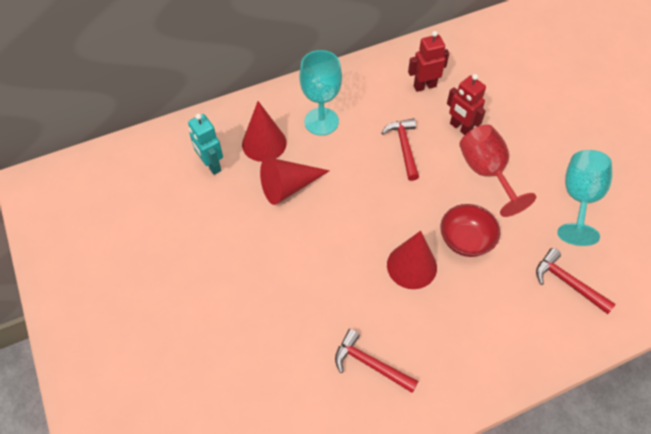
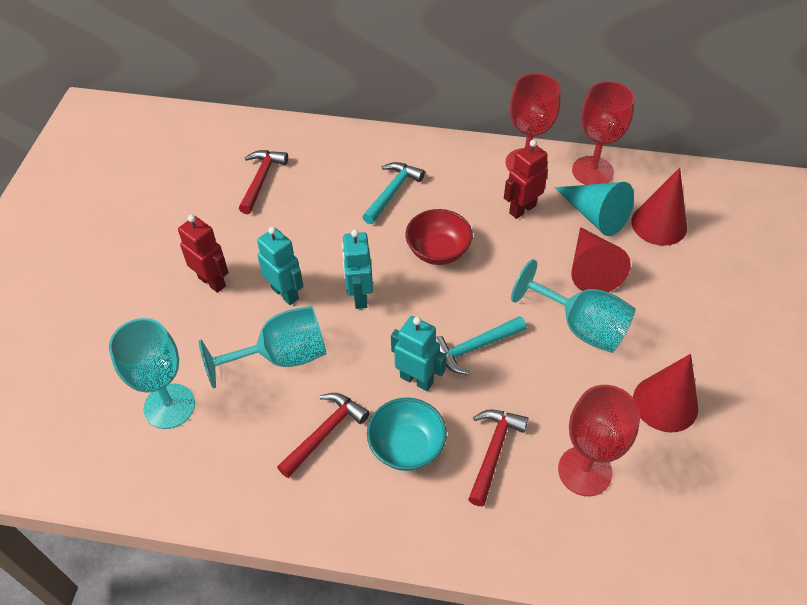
red goblet: [459,125,536,217] = 1 -> [506,73,561,171] [558,385,640,496] [572,81,635,185] = 3
turquoise bowl: none = 0 -> [367,398,447,471] = 1
turquoise cone: none = 0 -> [554,182,634,236] = 1
turquoise goblet: [299,50,342,135] [557,150,612,246] = 2 -> [109,318,195,429] [199,306,327,389] [511,259,636,353] = 3
turquoise hammer: none = 0 -> [362,162,425,224] [435,316,526,375] = 2
turquoise robot: [188,113,223,175] = 1 -> [257,227,303,305] [342,230,373,309] [391,316,447,391] = 3

